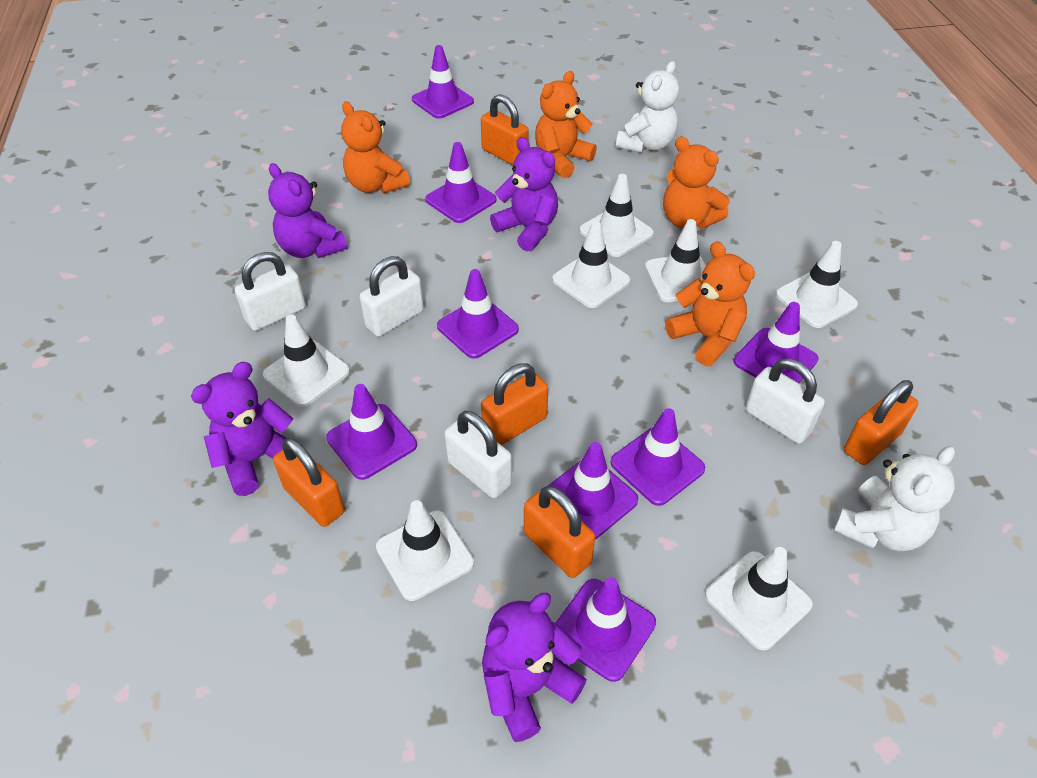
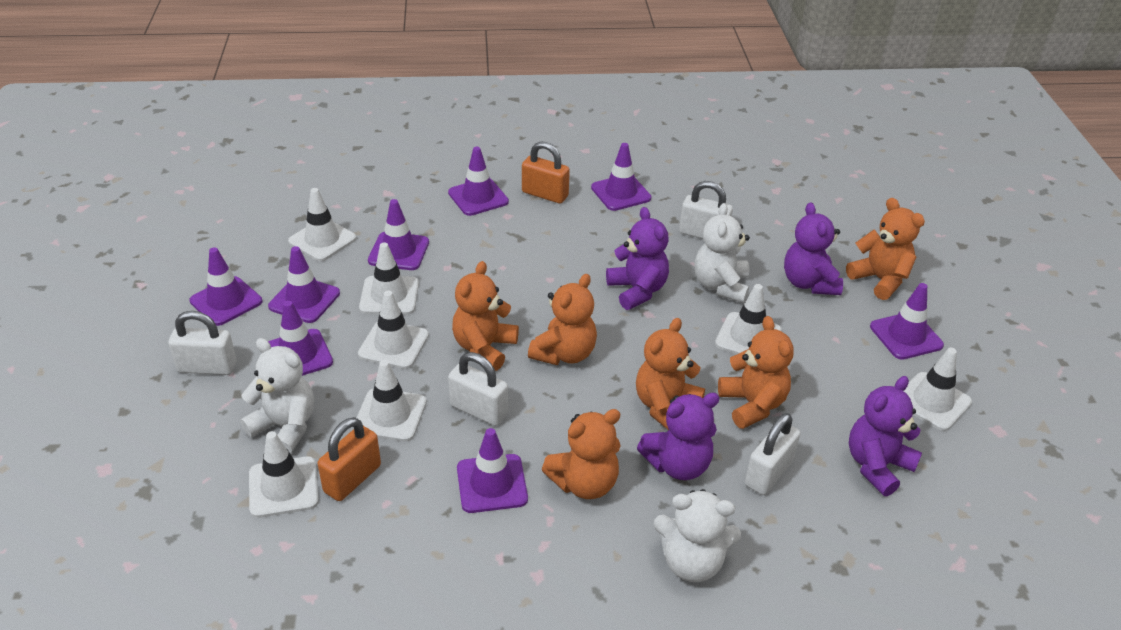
orange padlock: [273,438,345,527] [481,94,529,166] [481,364,548,445] [524,486,595,578] [844,380,918,465] = 5 -> [318,417,381,501] [522,142,570,203] = 2
orange teddy bear: [341,101,410,193] [535,71,597,178] [663,137,729,228] [665,241,755,366] = 4 -> [452,261,519,371] [528,274,597,365] [542,409,621,499] [636,318,705,430] [718,316,794,429] [846,198,925,300] = 6
white teddy bear: [616,61,679,153] [833,446,955,551] = 2 -> [240,338,314,454] [653,489,741,582] [694,203,750,303] = 3

